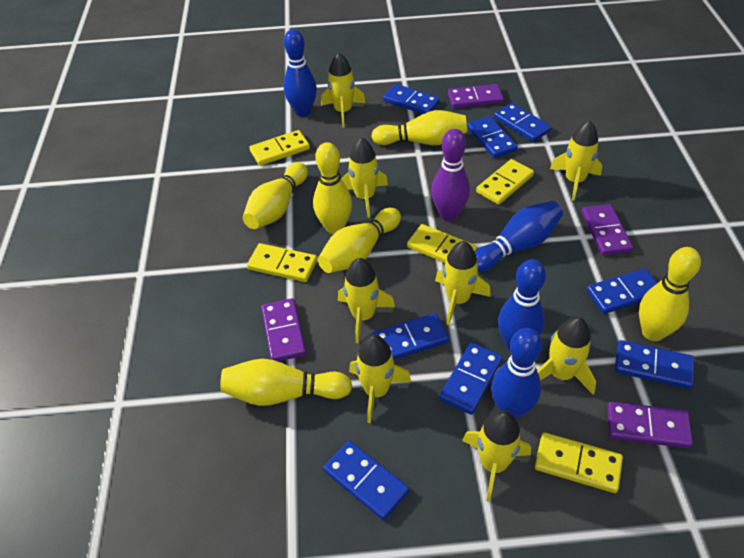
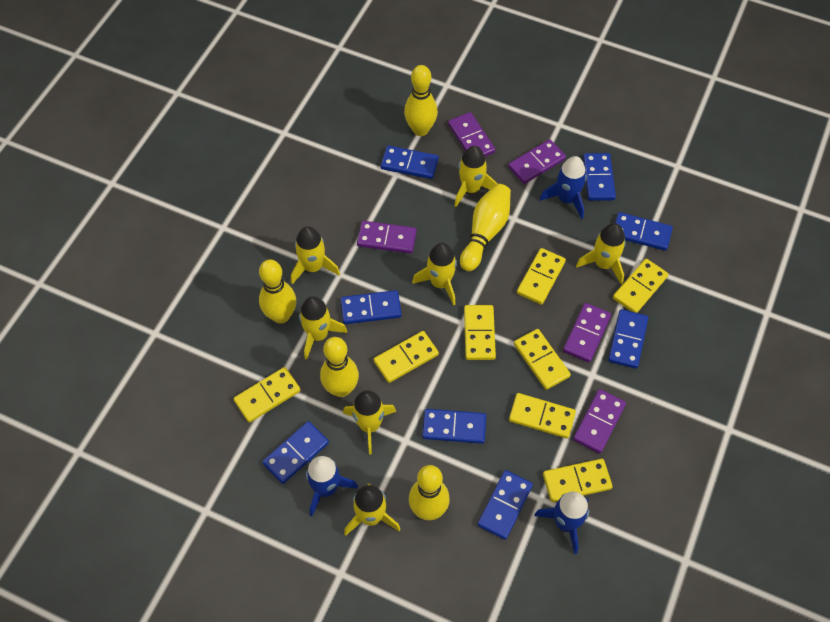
blue bowling pin: [283,29,317,117] [475,201,563,272] [491,328,542,419] [498,259,546,350] = 4 -> none = 0
blue rocket: none = 0 -> [306,456,358,516] [534,492,589,554] [540,156,587,219] = 3
purple bowling pin: [431,129,470,221] = 1 -> none = 0
purple domino: [261,298,306,361] [448,84,504,108] [582,204,633,256] [607,401,693,448] = 4 -> [357,221,417,254] [448,112,495,157] [508,139,566,184] [563,303,611,363] [573,389,626,454] = 5
yellow bowling pin: [220,359,352,406] [243,162,308,229] [313,142,352,234] [318,208,401,273] [371,110,467,145] [639,247,701,341] = 6 -> [259,259,296,324] [320,337,359,397] [404,65,438,136] [409,465,450,520] [460,184,511,271] = 5
yellow domino: [247,243,317,282] [249,130,310,166] [407,224,477,263] [476,159,534,205] [535,432,623,493] = 5 -> [234,367,301,423] [374,331,439,383] [464,305,496,360] [509,393,576,438] [514,329,571,390] [517,248,566,305] [543,459,613,502] [613,259,669,313] = 8
yellow rocket: [321,53,366,128] [338,258,395,344] [341,137,388,218] [349,335,411,423] [435,241,491,325] [462,410,531,502] [537,317,596,395] [550,120,602,201] = 8 -> [291,226,340,284] [299,296,347,360] [343,390,396,455] [344,484,401,536] [412,243,457,306] [454,146,497,207] [576,223,626,284] = 7

